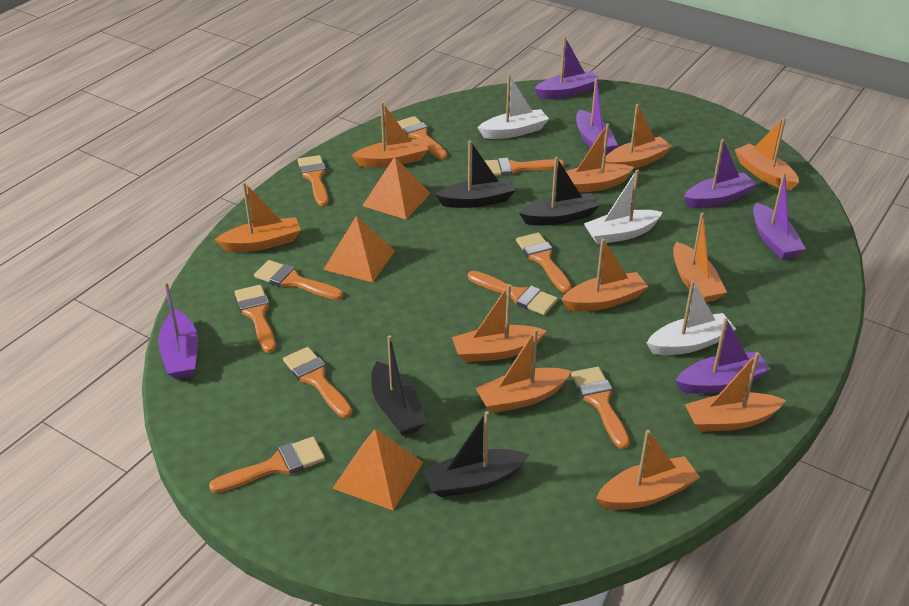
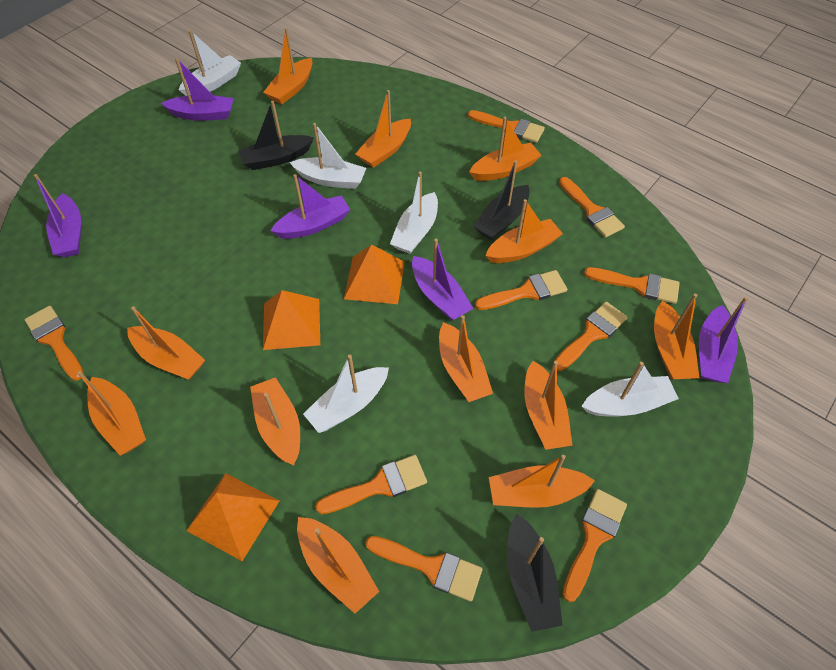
black boat: [371,335,426,436] [423,411,530,497] [435,140,516,208] [519,157,600,225] = 4 -> [238,101,314,170] [473,160,530,240] [507,514,563,632] = 3
orange boat: [215,182,301,252] [351,102,429,168] [452,284,546,362] [475,329,571,413] [561,238,648,311] [566,123,634,193] [596,430,700,510] [605,104,672,169] [673,213,727,302] [685,352,786,432] [735,118,799,191] = 11 -> [77,371,146,456] [127,306,205,379] [250,377,300,465] [263,28,312,104] [297,517,379,614] [355,90,411,168] [439,315,493,402] [469,117,542,181] [485,199,563,263] [489,455,595,508] [524,361,573,450] [654,294,700,379] = 12
orange brush: [209,437,325,493] [235,285,276,353] [254,260,343,300] [283,347,352,418] [298,155,328,206] [397,116,447,159] [468,271,558,315] [484,158,565,176] [516,232,571,293] [571,367,630,449] = 10 -> [24,306,84,380] [315,455,427,514] [366,536,482,602] [468,110,545,143] [475,270,567,310] [555,302,628,371] [559,177,625,238] [562,489,627,602] [584,267,680,304] = 9
purple boat: [158,282,198,379] [534,37,600,99] [576,78,618,154] [675,318,770,394] [684,139,757,208] [753,172,806,259] = 6 -> [34,174,81,257] [161,58,234,121] [270,174,350,239] [412,239,474,321] [699,297,748,383] = 5
white boat: [478,74,549,139] [584,169,663,244] [647,280,736,355] = 3 -> [179,30,241,96] [290,123,366,189] [303,355,389,433] [390,171,438,254] [582,362,679,417] = 5

